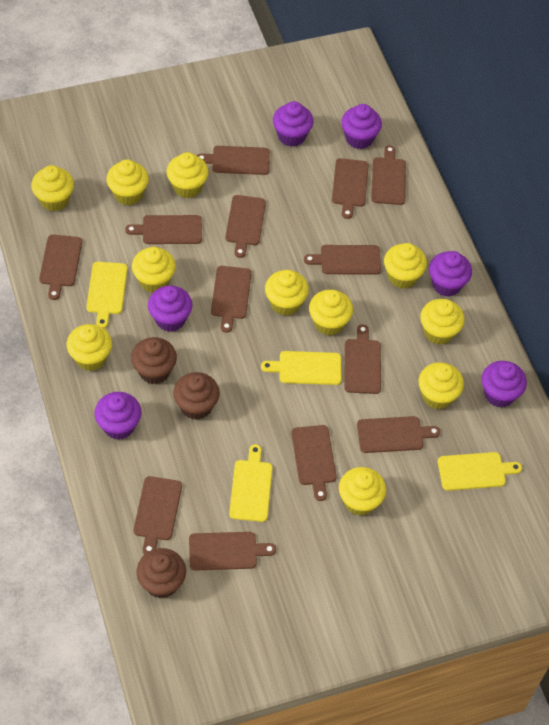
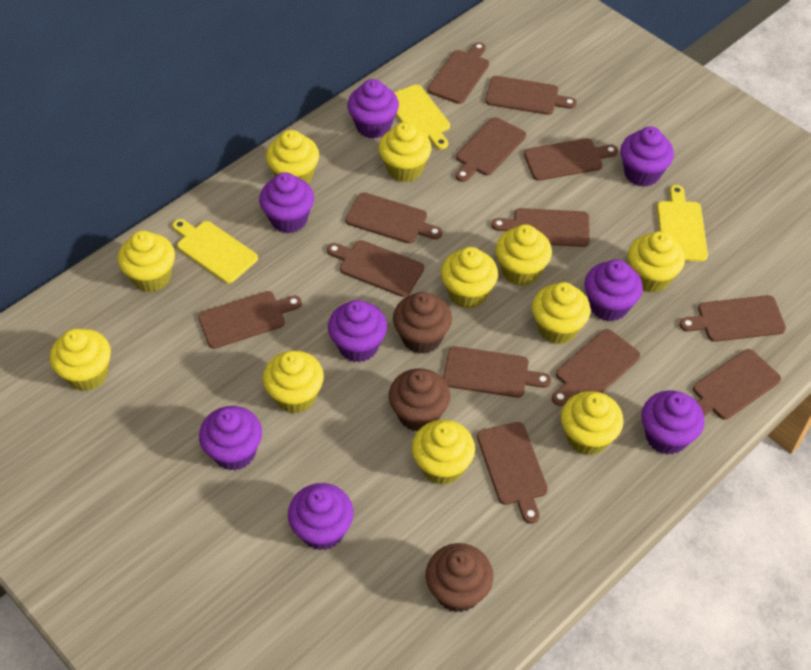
purple cupcake: [94,392,141,440] [148,286,192,332] [273,101,314,147] [341,104,382,149] [429,251,472,297] [482,361,527,408] = 6 -> [199,406,262,471] [259,172,314,233] [288,483,354,550] [328,300,387,362] [347,79,399,139] [584,260,643,321] [620,127,674,187] [641,390,704,455] = 8
yellow cutting board: [86,262,128,328] [229,444,273,522] [261,351,342,385] [438,452,522,491] = 4 -> [172,219,258,283] [394,85,450,149] [657,185,708,261] = 3

